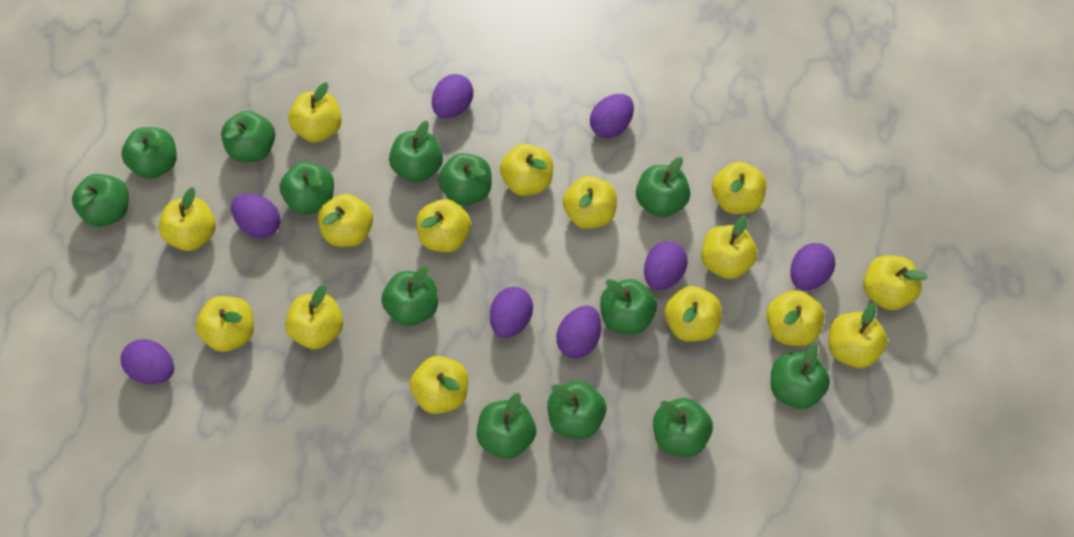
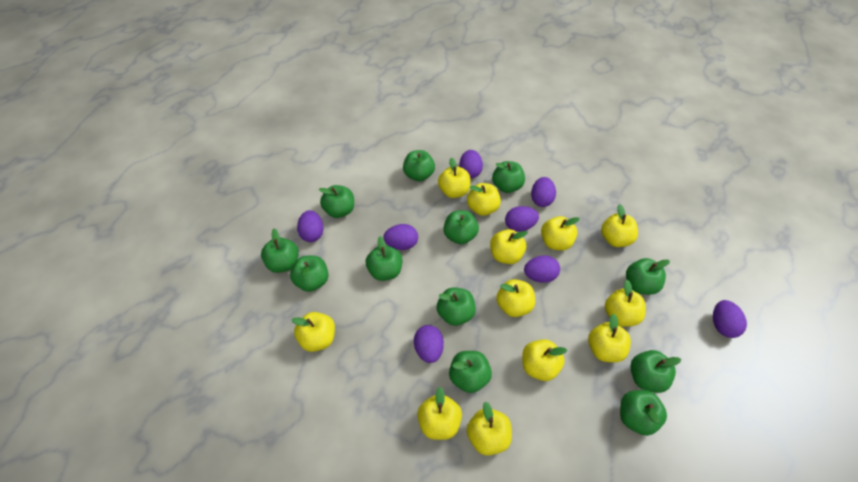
green apple: [72,174,129,227] [121,127,177,179] [221,111,275,162] [280,162,334,215] [381,266,438,326] [389,121,443,183] [438,153,492,206] [477,393,536,459] [547,381,606,439] [600,279,657,335] [636,157,690,217] [653,398,713,457] [771,343,830,409] = 13 -> [261,229,299,273] [290,256,329,292] [319,185,354,218] [366,236,402,281] [403,150,435,181] [437,287,476,326] [443,210,479,244] [449,351,492,393] [492,161,525,193] [620,390,667,436] [626,258,670,295] [630,350,681,393] = 12
yellow apple: [159,187,216,251] [195,296,254,352] [285,285,343,349] [288,82,341,143] [318,194,373,247] [410,356,468,414] [416,199,471,252] [500,144,553,196] [563,176,617,229] [665,286,722,342] [701,216,757,279] [712,162,766,214] [766,290,825,346] [829,303,888,368] [863,255,928,310] = 15 -> [292,312,335,352] [417,387,462,440] [438,157,471,198] [467,183,501,216] [467,401,512,456] [490,229,528,264] [496,279,535,317] [522,339,567,381] [541,216,580,251] [588,314,631,363] [601,204,638,247] [605,280,646,327] = 12

